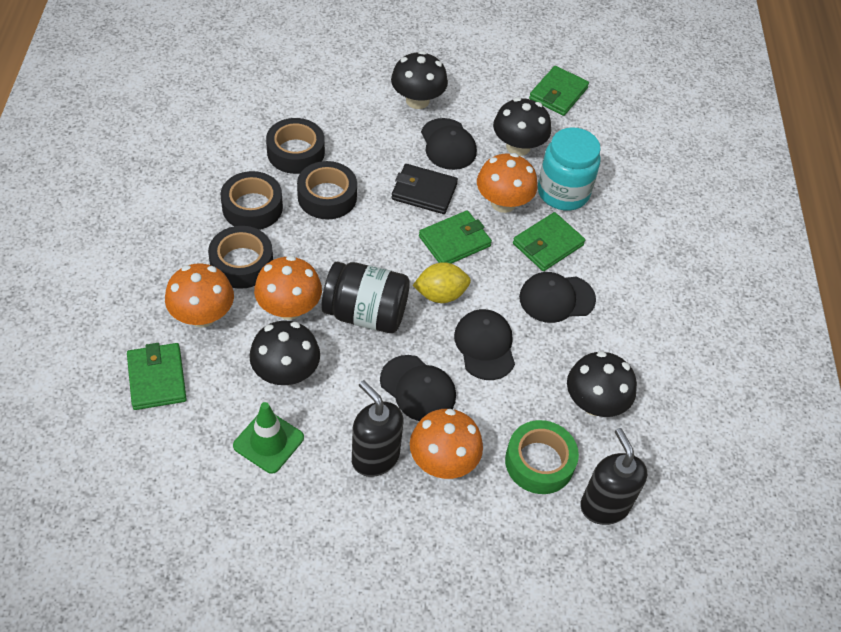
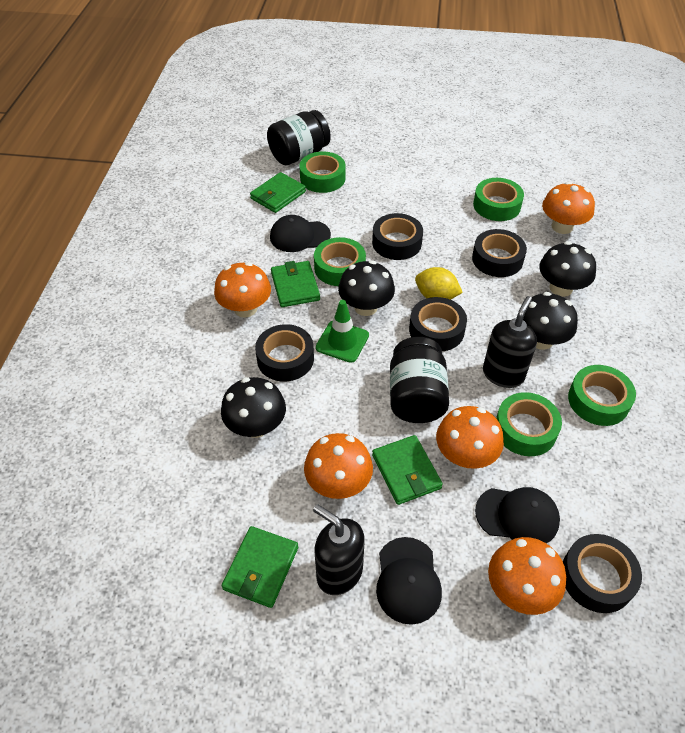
black cap: [380,355,456,421] [421,118,477,170] [454,309,515,380] [519,272,596,323] = 4 -> [270,215,331,252] [376,537,442,625] [475,487,560,543] = 3
black jar: [322,262,410,333] = 1 -> [267,110,331,165] [390,337,449,423] = 2
black tape: [208,226,273,289] [221,171,283,230] [266,118,325,174] [297,161,357,219] = 4 -> [255,324,314,381] [372,213,423,260] [409,297,467,351] [472,229,527,277] [563,534,642,613] = 5
black wallet: [391,164,458,214] = 1 -> none = 0
green tape: [505,420,579,494] = 1 -> [299,151,346,193] [314,237,366,286] [473,178,524,221] [496,392,562,456] [568,365,636,426] = 5
orange mushroom: [165,263,234,327] [254,256,322,320] [410,409,483,479] [477,153,537,213] = 4 -> [214,262,271,318] [304,433,373,499] [436,406,504,469] [488,537,566,615] [542,182,595,234] = 5
turquoise jar: [538,127,601,210] = 1 -> none = 0

